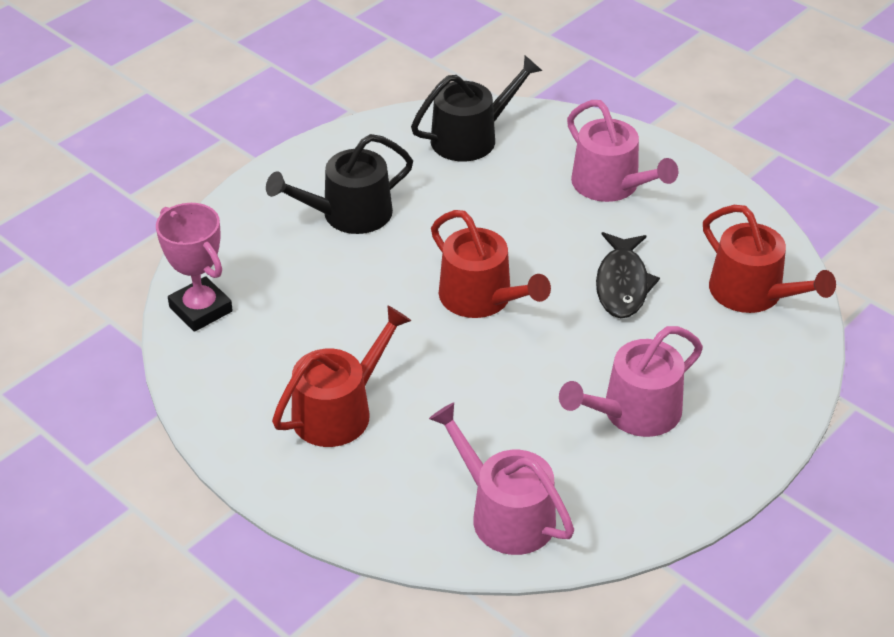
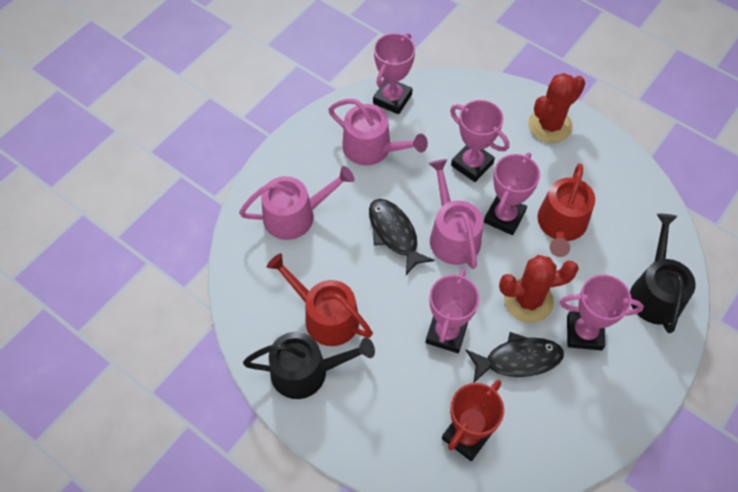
black fish: [596,232,660,318] = 1 -> [369,199,435,275] [466,332,564,383] = 2
pink trophy: [156,203,233,332] = 1 -> [373,33,416,114] [425,268,480,353] [450,100,509,182] [484,153,540,235] [560,275,644,350] = 5
red cactus: none = 0 -> [499,255,579,323] [528,73,585,143] = 2
red trophy: none = 0 -> [442,380,504,461] = 1
red watering can: [272,305,411,447] [431,210,551,318] [703,205,836,313] = 3 -> [267,253,373,346] [537,163,595,257] = 2

